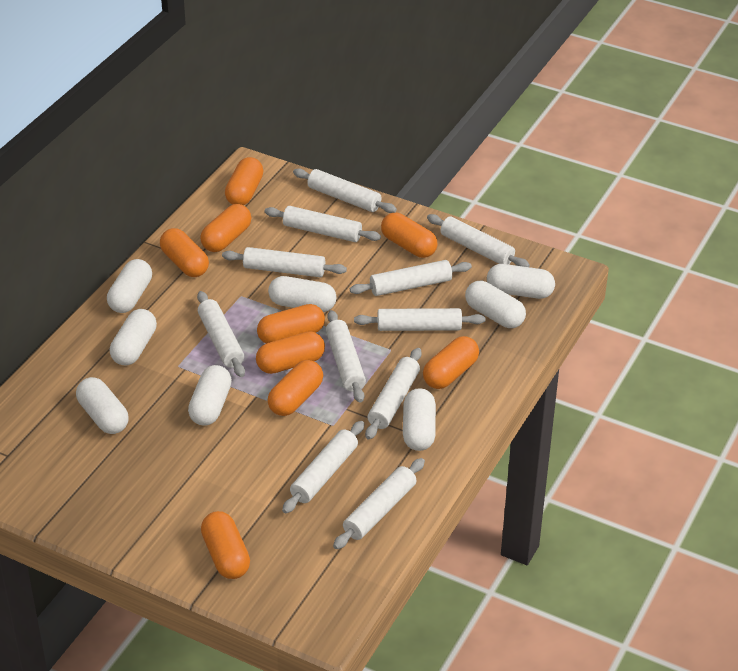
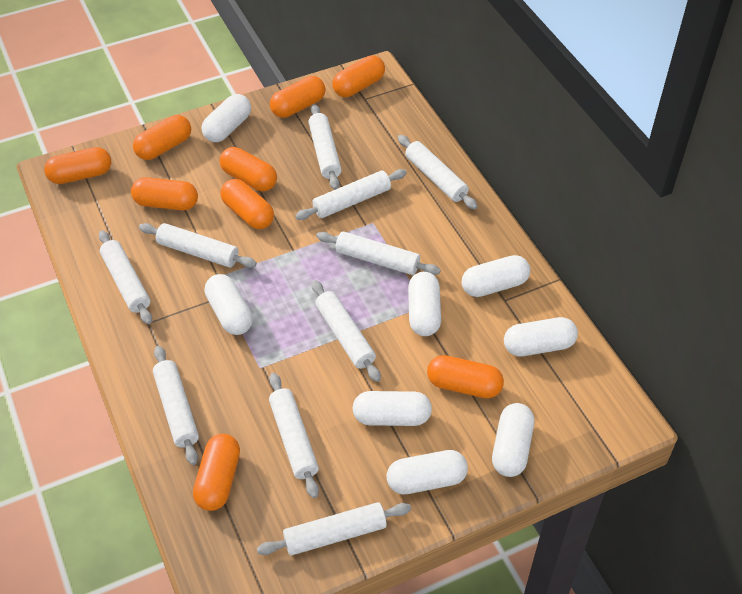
white rolling pin: [197,291,245,377] [222,247,347,277] [265,206,381,242] [282,421,364,513] [293,168,397,213] [326,310,366,403] [333,458,425,549] [350,260,472,296] [354,308,485,331] [365,348,422,440] [427,214,530,267] = 11 -> [99,230,152,324] [139,223,257,268] [153,346,199,465] [257,502,411,556] [269,373,319,498] [295,169,407,220] [308,104,342,190] [312,280,381,382] [316,231,441,275] [398,135,478,210] = 10

